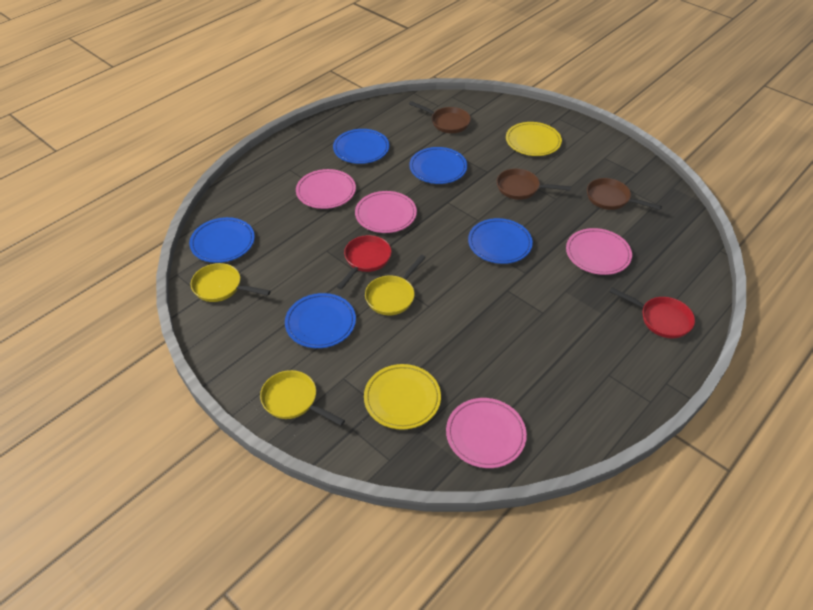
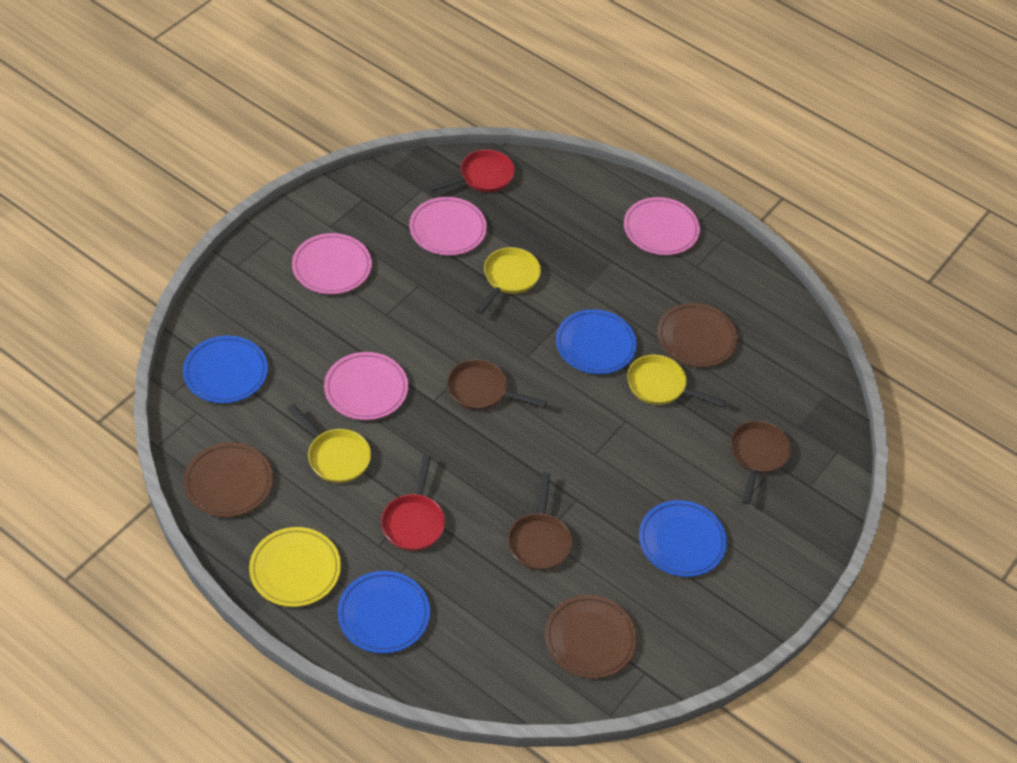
blue plate: [189,217,255,263] [285,293,356,348] [333,129,389,164] [409,147,467,184] [468,218,533,264] = 5 -> [183,336,268,403] [337,571,430,654] [556,309,637,374] [639,500,727,577] = 4
brown plate: none = 0 -> [184,443,273,517] [545,595,637,679] [657,303,738,367] = 3
yellow plate: [364,364,441,430] [506,122,562,156] = 2 -> [249,527,341,607] = 1

